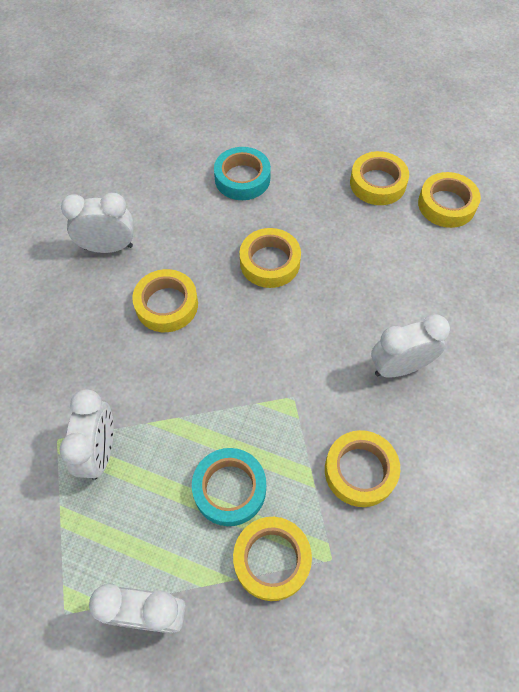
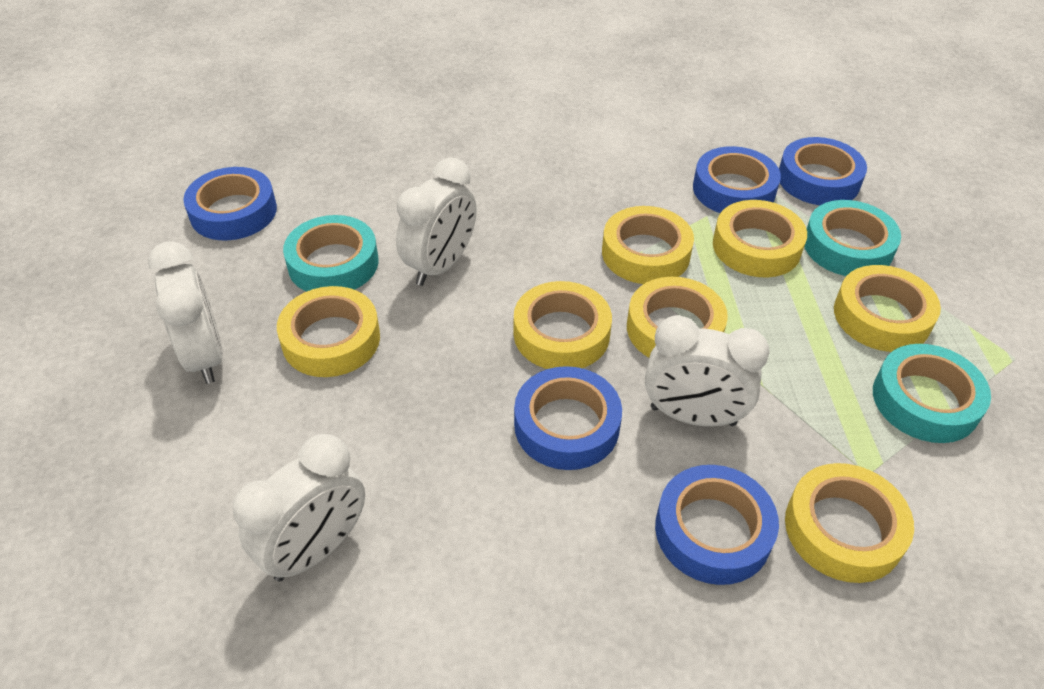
blue tape: none = 0 -> [183,167,277,240] [514,366,622,470] [655,465,779,585] [693,146,781,213] [779,137,867,205] = 5
turquoise tape: [192,448,266,526] [214,147,271,200] = 2 -> [283,215,379,292] [804,200,901,276] [873,344,991,443] = 3
yellow tape: [132,269,198,332] [233,517,312,601] [239,228,301,288] [325,430,400,507] [350,151,409,205] [418,172,481,228] = 6 -> [277,286,380,377] [514,281,612,369] [602,206,694,284] [627,277,728,357] [713,200,807,277] [785,463,914,583] [834,265,941,352] = 7

